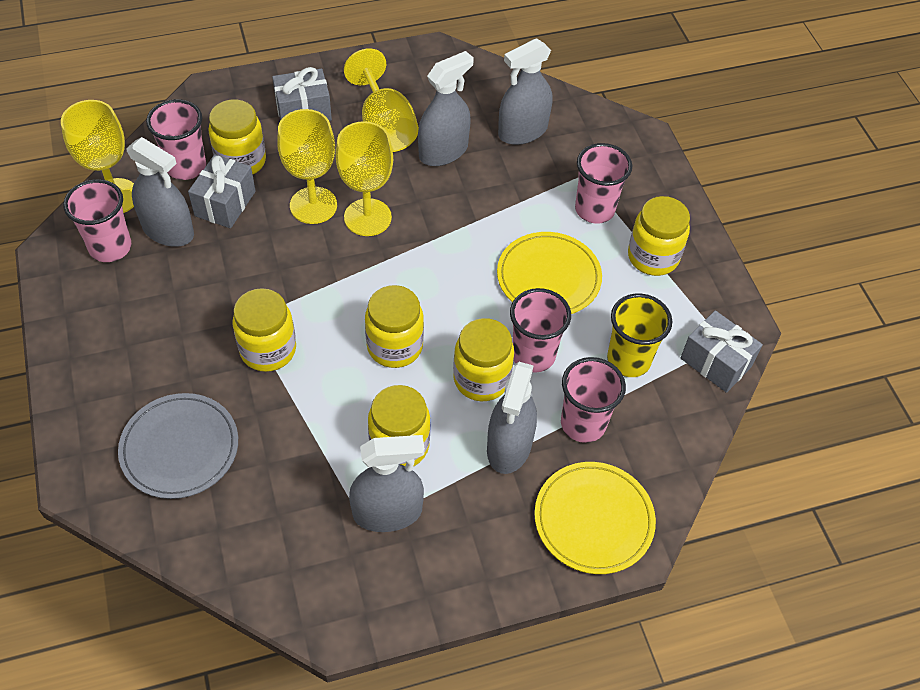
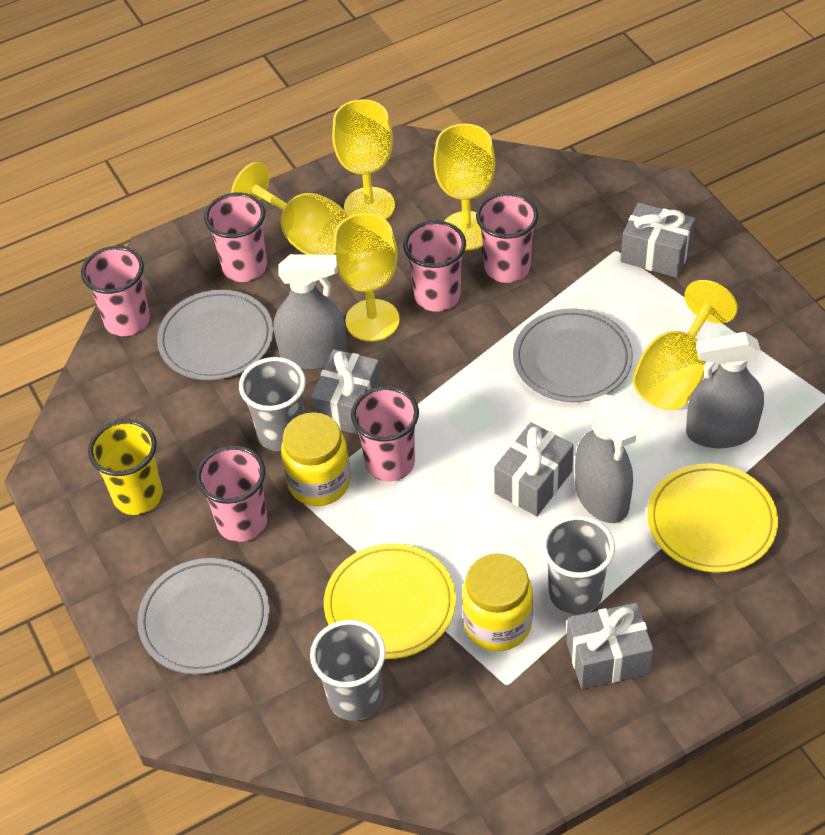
grey cup: none = 0 -> [239,357,306,451] [310,620,386,721] [542,515,615,615] = 3
grey gift: [188,154,256,228] [272,67,332,121] [681,310,763,393] = 3 -> [311,349,381,435] [494,422,574,516] [566,603,654,689] [621,202,695,278] = 4
grey plate: [118,393,238,499] = 1 -> [137,558,270,674] [157,290,273,380] [513,308,633,402] = 3
grey spray bottle: [126,137,194,247] [349,435,425,532] [418,51,474,166] [487,362,537,474] [498,38,552,145] = 5 -> [274,254,347,370] [575,394,636,523] [686,332,764,448] = 3
pink cup: [63,179,131,262] [146,99,206,180] [510,288,571,372] [561,357,626,443] [575,143,632,224] = 5 -> [81,246,150,336] [196,445,267,542] [204,192,267,282] [351,386,419,481] [403,220,466,312] [476,192,538,283] = 6
yellow goblet: [61,100,134,213] [277,109,337,224] [336,121,393,236] [344,48,419,152] = 4 -> [231,162,351,255] [332,99,395,220] [333,213,400,342] [434,124,495,250] [633,280,738,410] = 5
yellow jar: [208,100,266,174] [233,288,296,372] [365,285,424,368] [368,385,430,467] [453,318,514,401] [628,196,690,276] = 6 -> [281,412,351,506] [462,553,533,651] = 2

